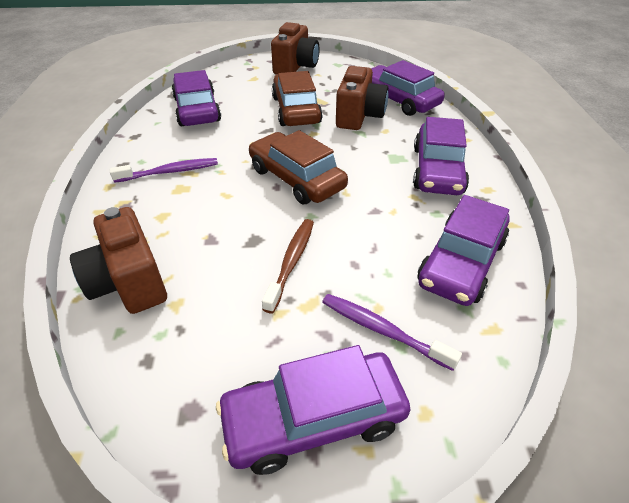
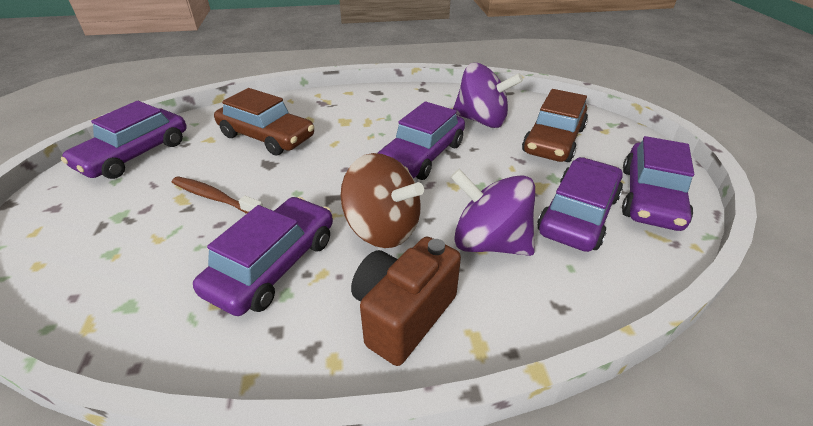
brown camera: [70,207,167,314] [271,22,319,75] [336,66,388,130] = 3 -> [351,237,461,366] = 1
brown spinning top: none = 0 -> [341,153,424,248] = 1
purple spinning top: none = 0 -> [451,169,535,256] [453,63,523,128] = 2
purple toothbrush: [110,158,218,183] [322,294,462,371] = 2 -> none = 0

